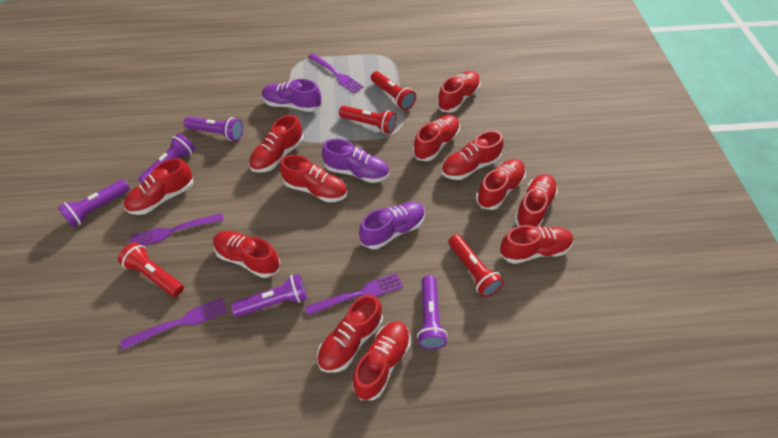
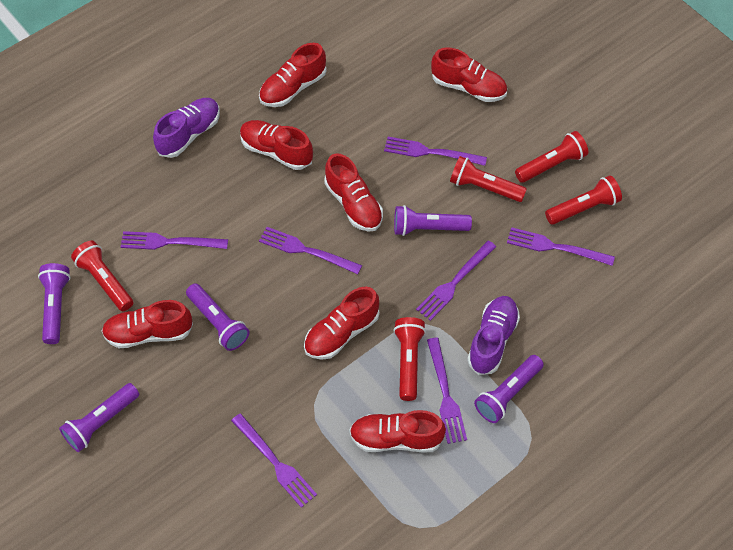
purple fork: [120,297,227,350] [129,213,224,246] [305,273,403,316] [308,53,364,94] = 4 -> [121,231,228,250] [231,413,317,508] [259,227,362,274] [384,137,487,166] [416,240,496,321] [427,338,467,444] [507,227,615,266] = 7
purple shoe: [262,79,322,112] [322,139,389,183] [359,202,425,249] = 3 -> [153,98,220,158] [467,296,520,375] = 2
red flashlight: [118,242,184,297] [339,106,397,134] [371,71,416,110] [448,234,504,297] = 4 -> [71,240,133,311] [393,317,426,401] [450,156,527,202] [515,131,588,183] [545,175,622,224] = 5
red shoe: [124,158,193,215] [213,231,280,278] [249,115,304,173] [280,155,347,202] [317,295,383,373] [352,321,410,400] [413,115,460,161] [437,71,481,113] [441,130,503,180] [476,159,526,210] [500,225,573,264] [514,174,558,226] = 12 -> [101,300,193,348] [240,120,313,170] [259,43,327,107] [304,287,379,360] [324,153,383,232] [350,410,446,452] [431,47,507,102] = 7

